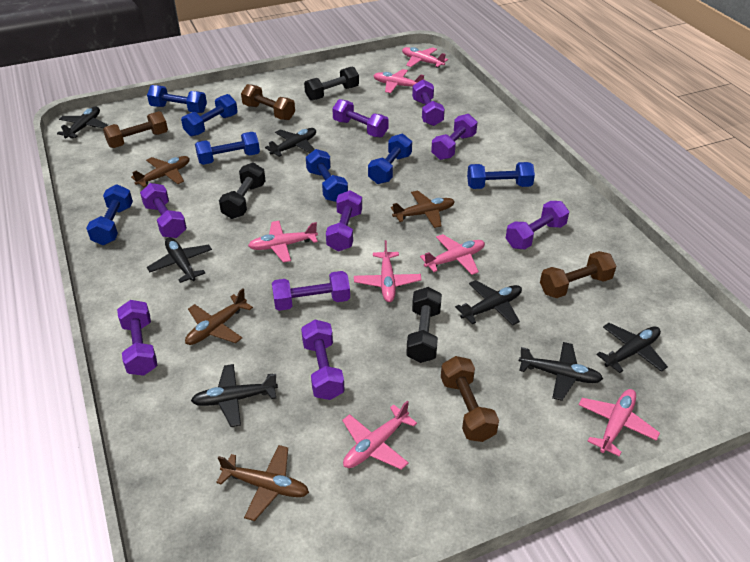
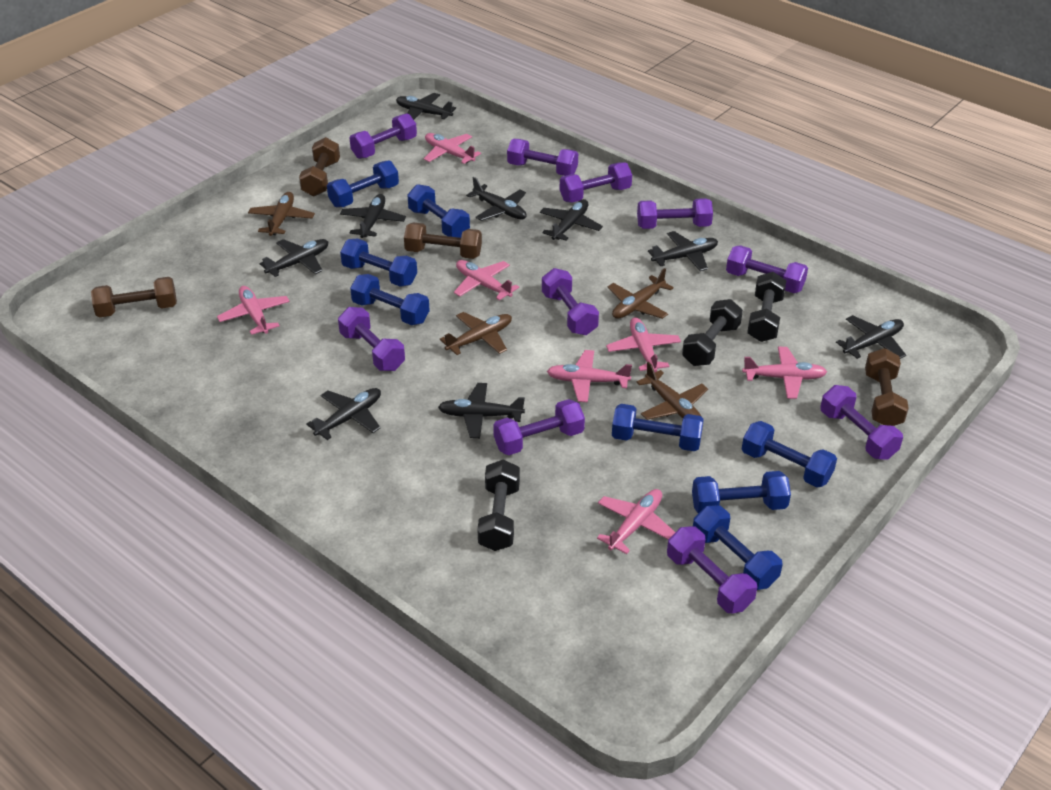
black plane: [57,106,108,139] [147,237,212,283] [191,364,278,427] [265,128,316,157] [455,280,522,325] [519,342,603,401] [596,323,668,373] = 7 -> [260,239,328,277] [306,388,381,440] [340,194,406,238] [396,93,456,120] [438,383,525,438] [466,177,527,221] [540,199,603,241] [648,231,718,271] [836,315,906,359] = 9
blue dumbbell: [86,184,133,245] [147,85,207,113] [181,94,238,136] [195,132,260,165] [306,149,348,202] [368,134,412,184] [467,162,535,189] = 7 -> [327,160,399,208] [340,239,417,287] [350,274,430,325] [407,184,470,238] [612,404,704,451] [692,471,791,513] [693,505,783,590] [742,421,837,488] = 8
purple dumbbell: [117,300,158,376] [140,183,187,238] [272,271,350,311] [301,320,345,400] [326,190,362,252] [332,99,389,138] [412,80,445,126] [431,114,477,160] [506,201,569,249] = 9 -> [338,307,405,371] [350,113,417,159] [493,399,585,455] [507,139,578,176] [542,268,599,335] [560,162,632,203] [637,198,713,229] [667,526,757,613] [726,245,808,293] [820,385,903,460] = 10

